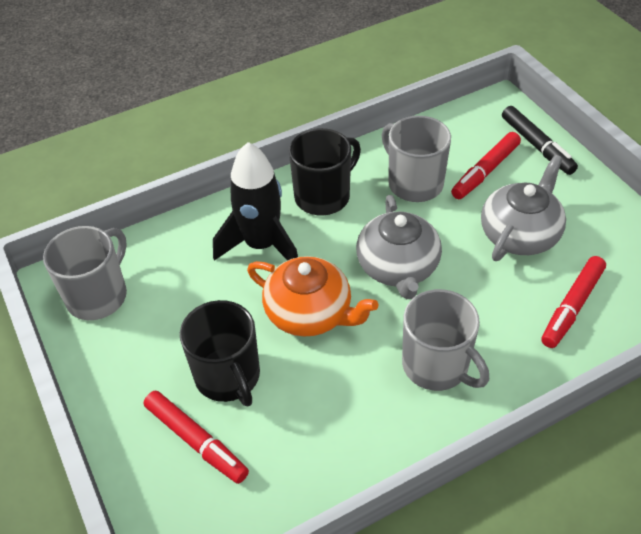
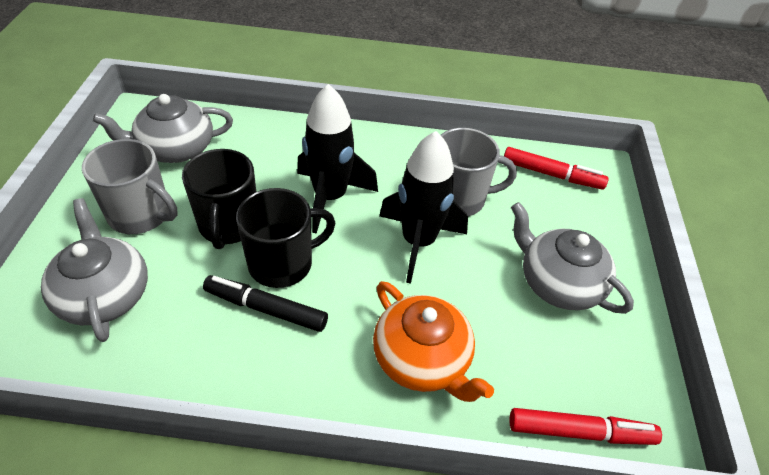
black rocket: [213,142,298,261] = 1 -> [297,84,378,234] [379,131,468,284] = 2
grey mug: [43,226,127,320] [382,116,451,202] [402,289,489,391] = 3 -> [82,139,178,234] [441,128,517,216] = 2
grey teapot: [356,195,442,299] [481,155,566,261] = 2 -> [41,198,148,342] [93,94,233,163] [511,202,634,314] = 3
red marker: [144,391,249,484] [451,132,521,199] [542,256,606,348] = 3 -> [504,147,609,190] [509,408,662,445] = 2

